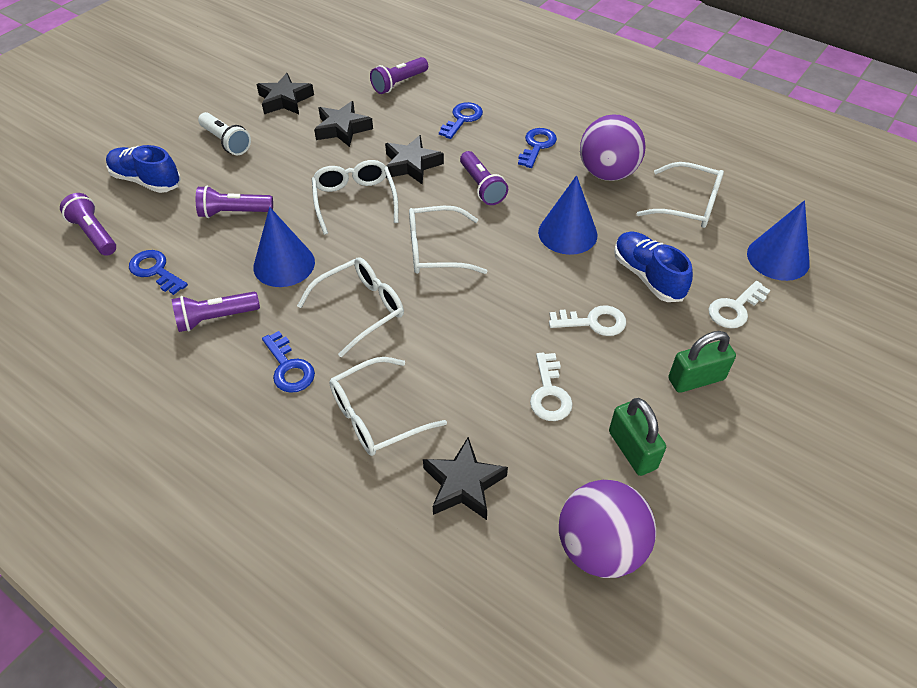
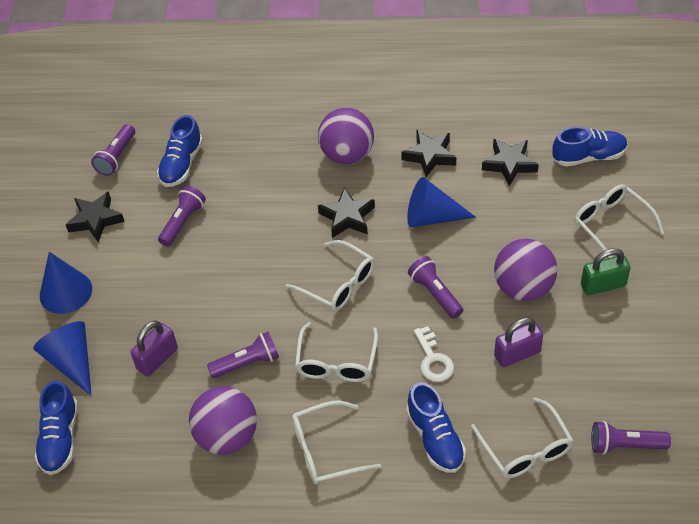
blue key: [129,250,188,295] [262,331,315,393] [439,102,483,139] [518,128,557,168] = 4 -> none = 0
blue shoe: [106,145,181,193] [614,231,693,302] = 2 -> [35,380,78,475] [157,115,203,187] [406,382,466,473] [552,127,628,167] = 4
green padlock: [609,398,666,476] [668,331,736,393] = 2 -> [581,248,631,295] = 1
purple ball: [559,480,656,578] [580,114,646,181] = 2 -> [189,386,257,455] [318,108,374,164] [494,239,557,301] = 3
purple padlock: none = 0 -> [131,321,178,377] [494,317,543,367] = 2
white flashlight: [198,112,251,155] = 1 -> none = 0
white key: [530,353,573,421] [549,305,626,336] [708,281,770,328] = 3 -> [414,326,454,382] = 1

